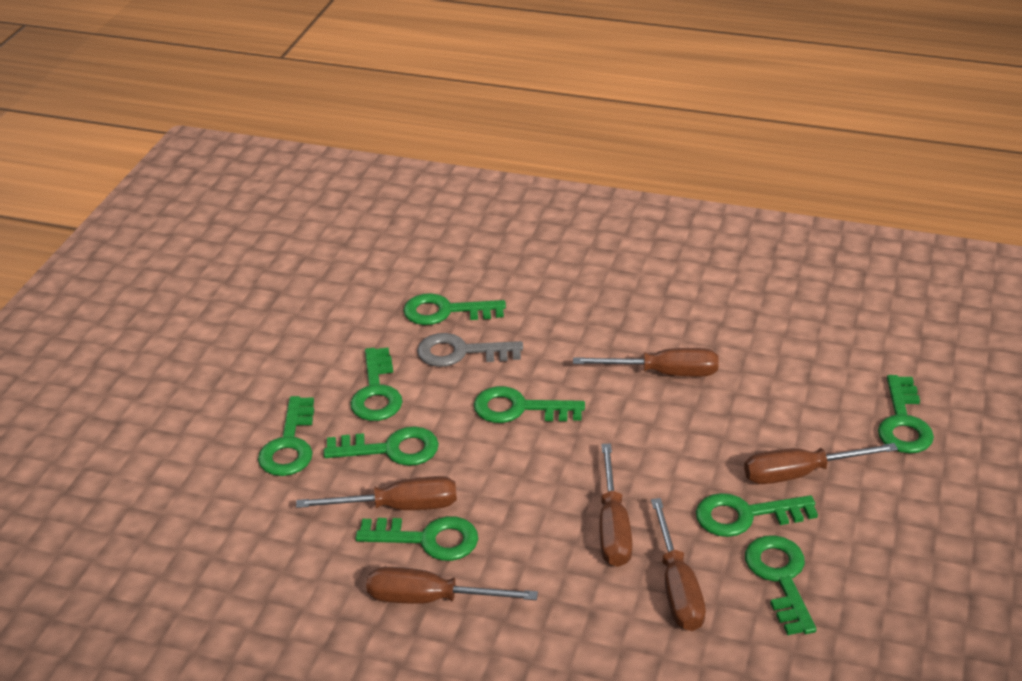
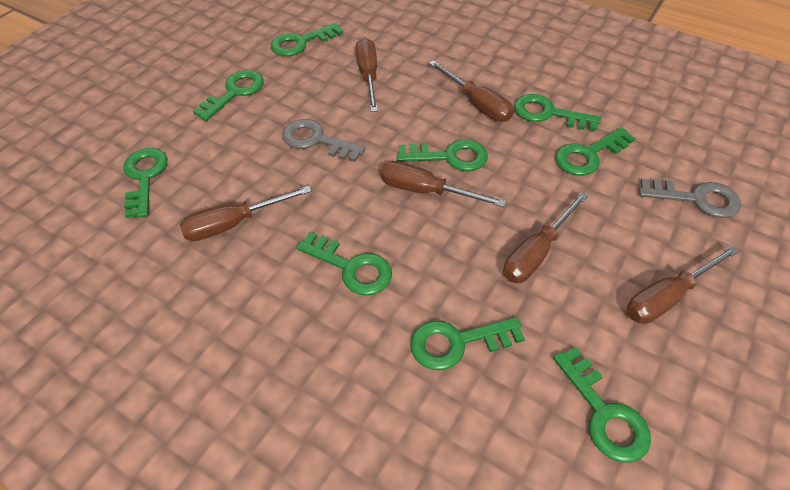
grey key: [417,333,523,367] = 1 -> [282,119,366,162] [639,179,741,218] = 2

